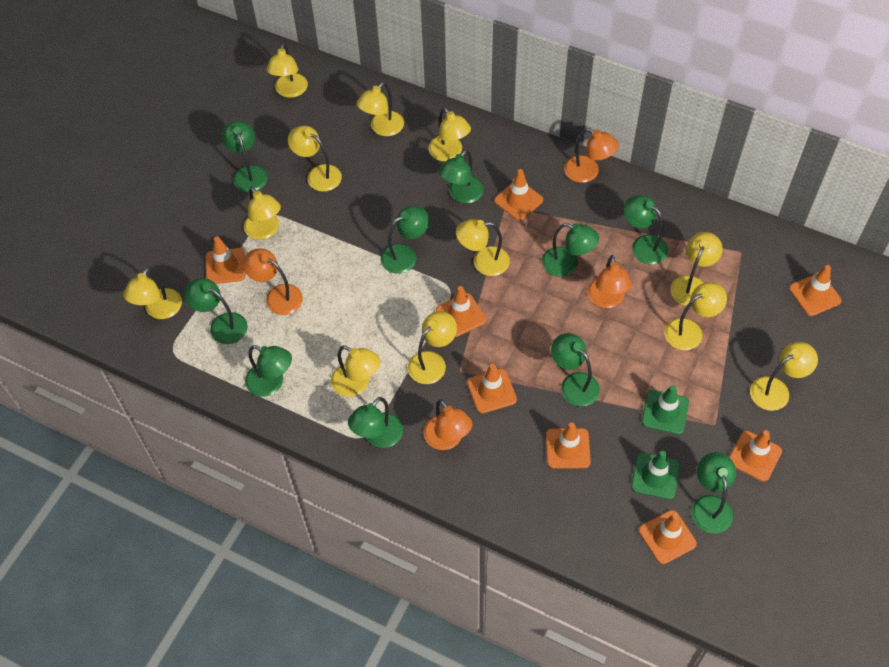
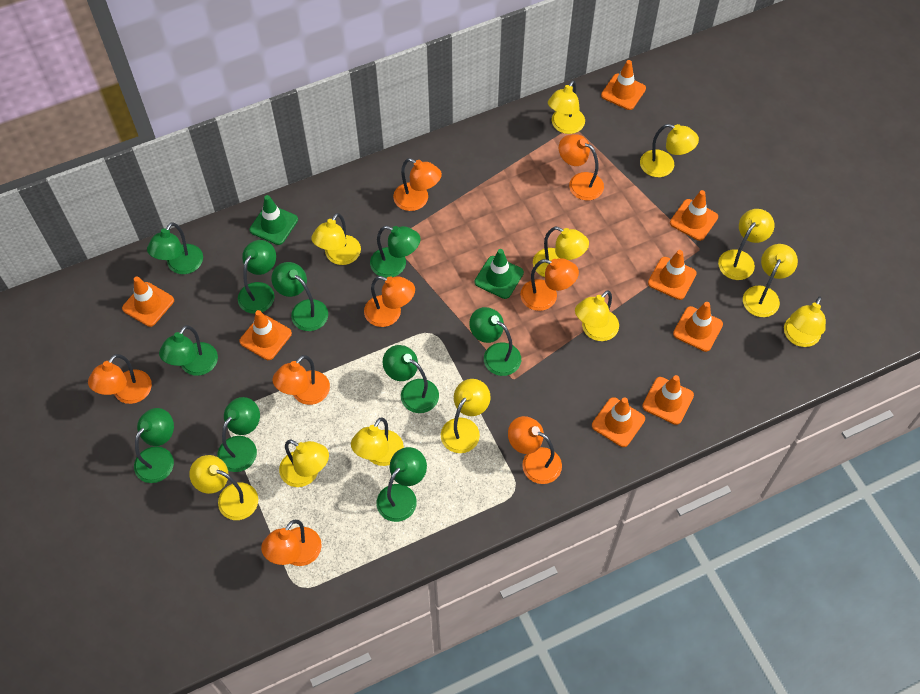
orange lamp: [243,249,303,315] [423,399,472,450] [564,128,619,183] [588,255,632,308] = 4 -> [88,354,152,404] [261,520,322,566] [272,355,330,405] [364,276,415,327] [393,158,442,211] [508,416,562,484] [520,258,579,311] [559,134,604,201] = 8

